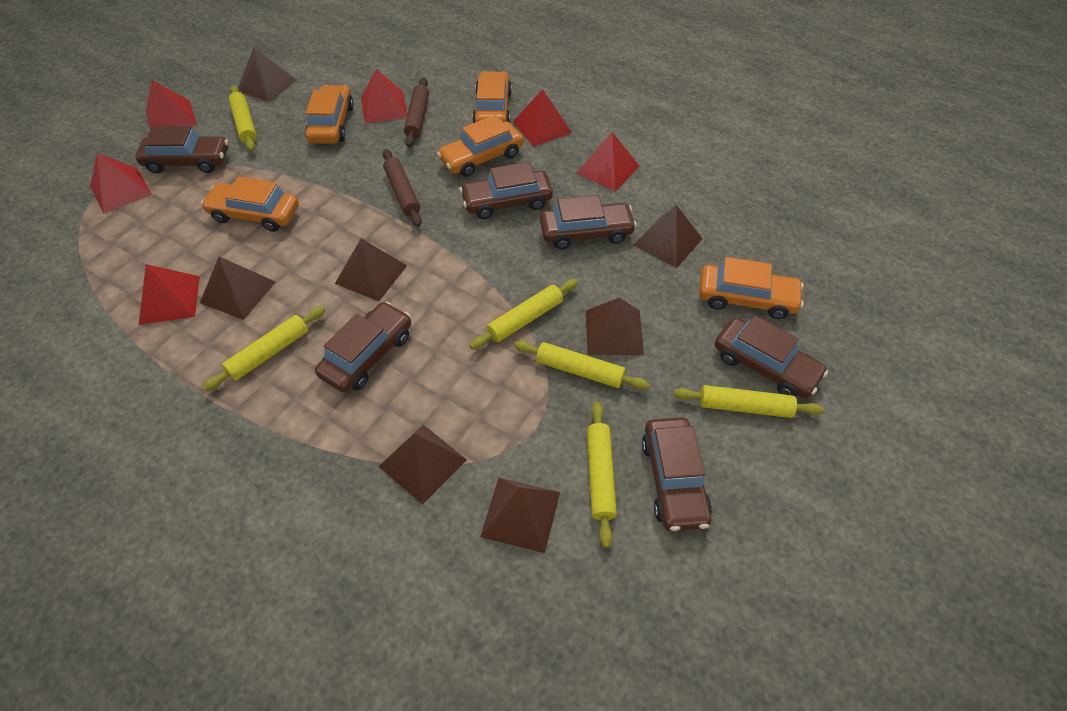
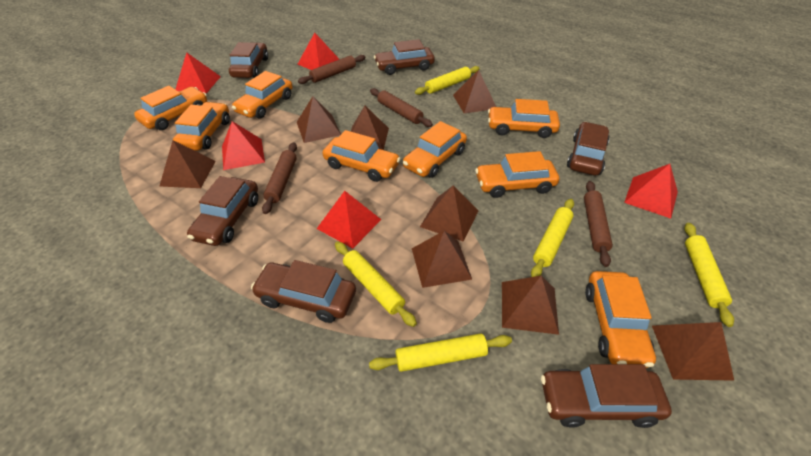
brown pyramid: [200,257,275,320] [238,47,296,102] [335,238,407,301] [379,425,467,505] [480,478,560,553] [586,298,644,355] [634,205,703,268] = 7 -> [160,140,216,188] [297,96,341,143] [351,106,389,150] [412,231,472,288] [420,185,478,242] [453,70,496,114] [502,276,559,335] [652,322,734,381] = 8
brown rolling pin: [383,149,422,227] [404,78,429,147] = 2 -> [262,142,297,214] [298,55,366,84] [370,88,433,127] [584,181,613,267] = 4
orange car: [201,177,299,232] [305,85,354,144] [437,115,523,177] [472,71,512,123] [699,257,804,319] = 5 -> [134,86,207,130] [173,102,230,151] [232,71,293,118] [323,130,401,182] [403,121,467,178] [475,151,559,198] [488,99,560,138] [585,271,656,368] = 8
red pyramid: [90,153,152,214] [139,264,200,325] [146,80,197,130] [361,69,407,123] [513,89,572,147] [576,132,639,192] = 6 -> [175,52,221,94] [222,121,265,170] [297,33,339,70] [317,191,381,248] [624,164,678,219] = 5
yellow rolling pin: [203,306,325,391] [229,86,257,152] [469,279,578,350] [514,341,650,390] [587,402,617,548] [673,385,824,418] = 6 -> [335,241,417,327] [369,334,512,372] [415,66,480,95] [531,199,574,277] [684,223,734,327] = 5

